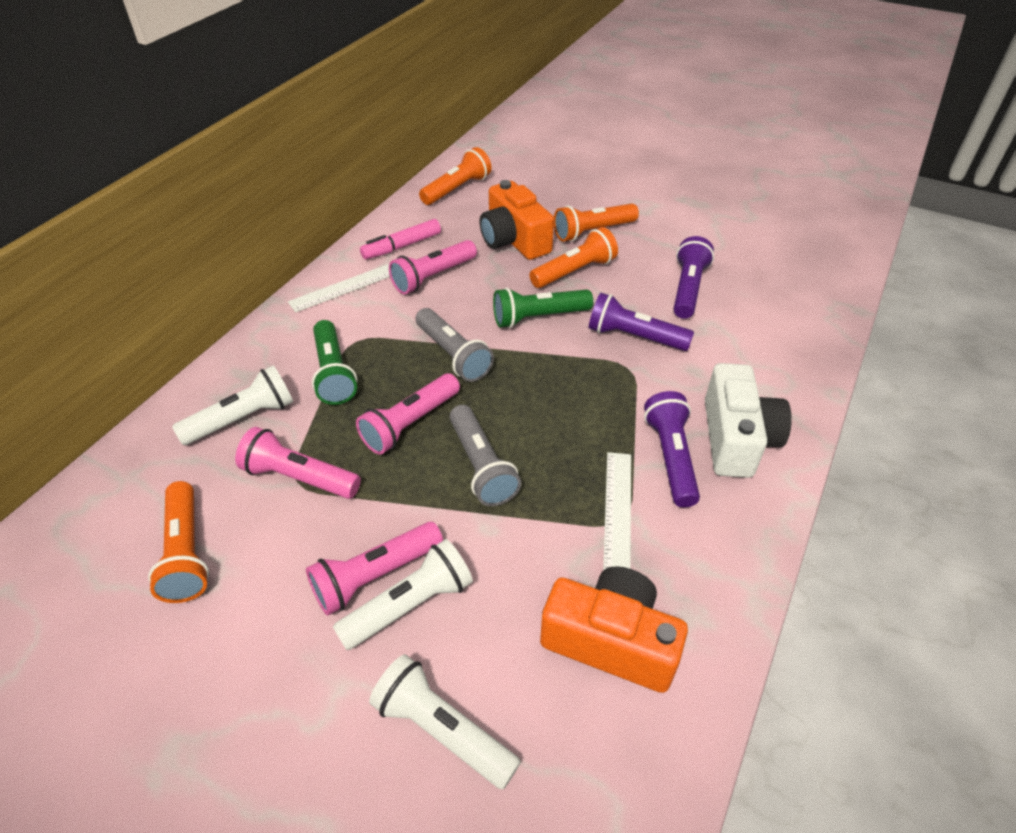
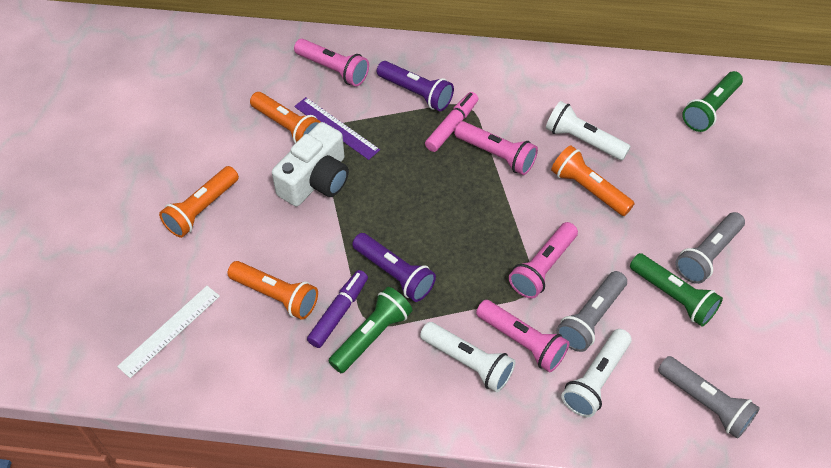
green flashlight: [312,320,357,405] [493,288,593,328] = 2 -> [329,287,412,373] [630,253,723,327] [682,71,743,132] = 3
grey flashlight: [416,308,494,382] [449,405,521,506] = 2 -> [557,271,627,352] [658,356,760,439] [675,212,745,284] = 3
orange camera: [480,180,554,260] [540,566,688,693] = 2 -> none = 0
purple flashlight: [589,293,694,351] [644,391,700,507] [673,236,714,319] = 3 -> [352,233,436,302] [377,61,454,111] = 2
purple marker: none = 0 -> [307,270,368,348] = 1
purple ruler: none = 0 -> [294,97,380,160] = 1
white ruler: [288,264,390,313] [603,452,631,571] = 2 -> [117,286,220,378] = 1

